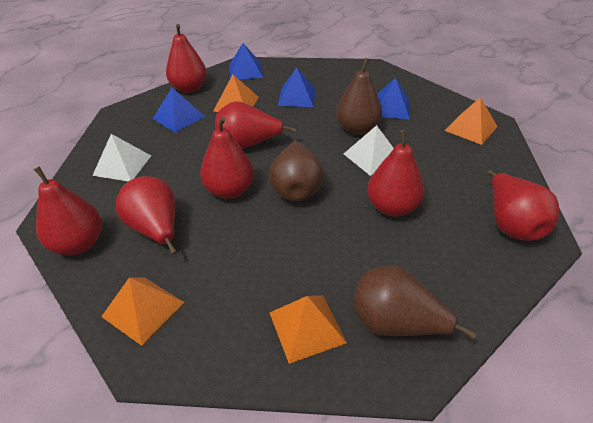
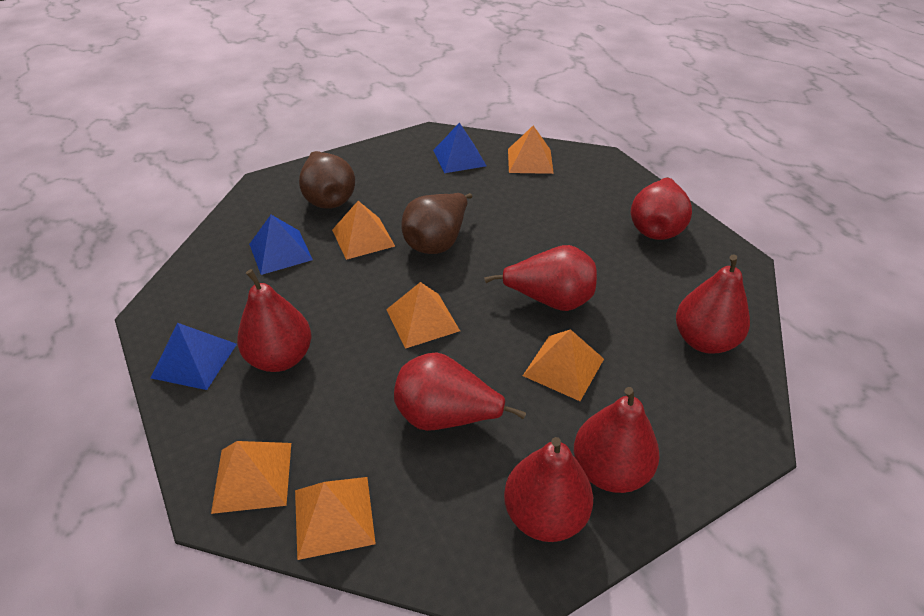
blue pyramid: [153,88,205,133] [229,43,263,80] [278,68,316,107] [377,78,410,119] = 4 -> [151,323,237,390] [249,215,313,275] [433,123,486,173] = 3
brown pear: [269,140,324,201] [336,58,382,135] [353,265,476,339] = 3 -> [299,151,355,209] [401,193,472,254] = 2
orange pyramid: [101,277,185,346] [213,75,259,112] [270,295,347,364] [444,97,498,145] = 4 -> [211,441,291,514] [295,477,376,560] [332,201,395,260] [386,282,460,349] [508,125,554,174] [523,329,604,401] = 6
white pyramid: [92,134,151,181] [344,125,394,176] = 2 -> none = 0

